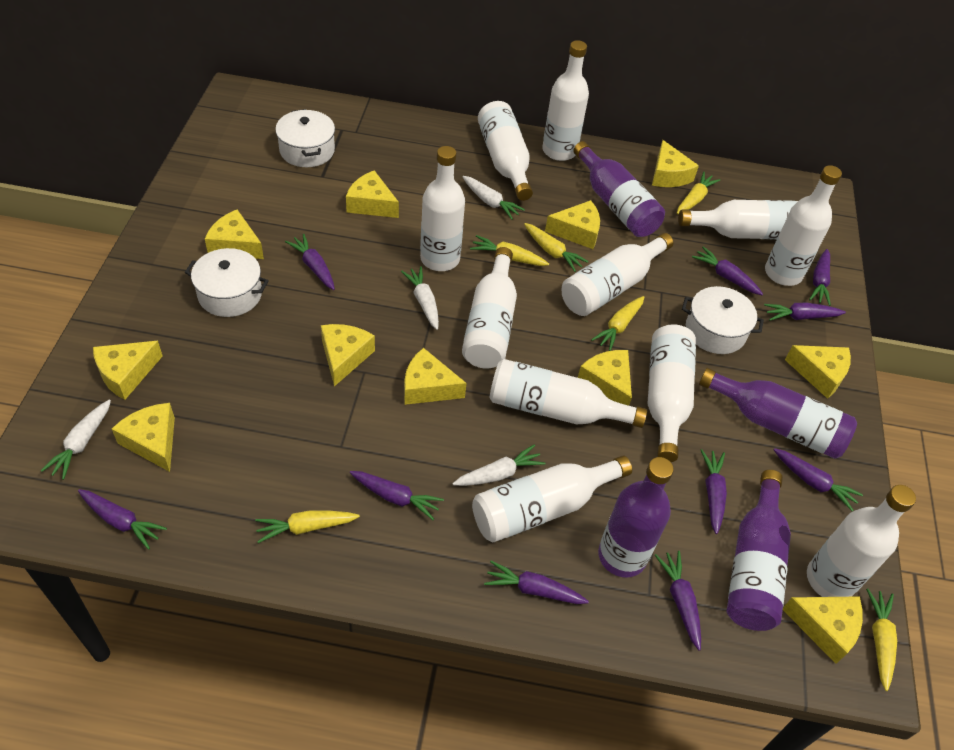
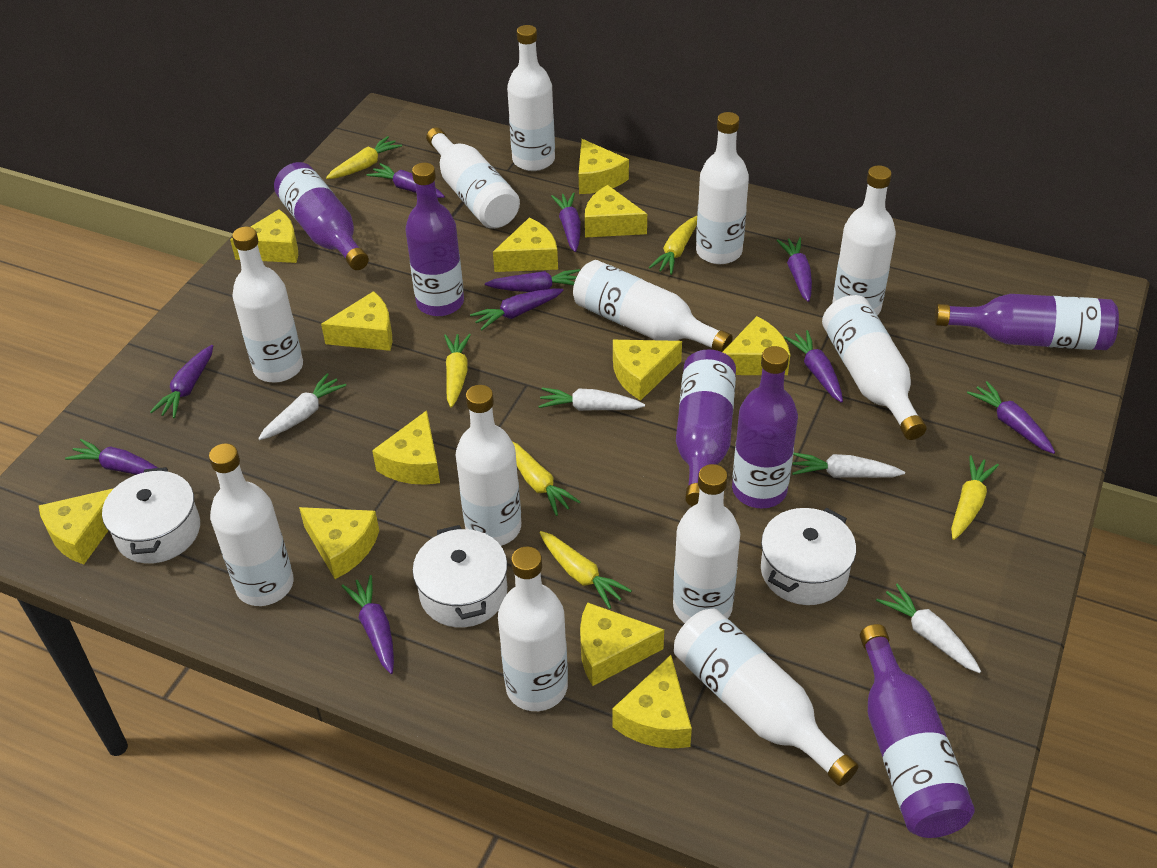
purple bottle: [573,141,665,237] [598,457,674,577] [699,368,857,459] [726,470,791,631] = 4 -> [274,162,369,270] [405,163,464,316] [676,349,736,506] [732,346,798,508] [860,624,975,838] [935,294,1119,350] = 6
white bottle: [420,146,465,271] [462,247,517,369] [472,456,632,542] [478,101,533,201] [490,359,647,428] [542,40,589,161] [562,233,673,316] [648,324,696,462] [678,200,798,239] [765,165,842,286] [807,485,916,597] = 11 -> [209,443,294,606] [232,227,303,383] [426,127,520,229] [456,385,521,546] [498,547,568,711] [507,25,555,171] [573,260,733,352] [673,464,740,623] [674,608,859,786] [696,112,749,264] [822,295,927,440] [833,165,896,315] = 12
yellow cheese: [93,341,163,400] [112,403,175,472] [205,209,264,259] [321,324,375,386] [346,170,399,218] [404,348,467,405] [545,200,600,249] [578,350,632,406] [652,140,699,187] [783,596,863,664] [785,345,851,399] = 11 -> [39,488,114,564] [230,209,298,263] [299,507,379,579] [321,291,392,351] [372,410,440,485] [493,218,558,272] [579,139,629,194] [580,602,664,686] [585,185,647,237] [612,655,692,749] [613,340,682,401] [723,316,790,375] = 12

